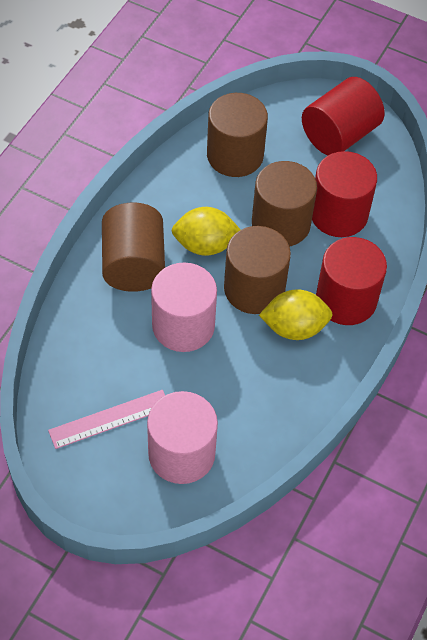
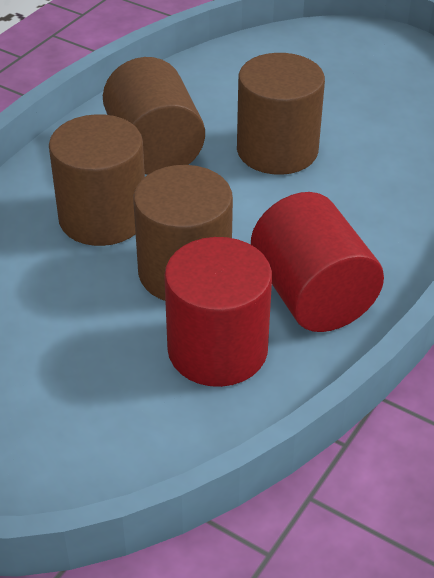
pink cylinder: [147,391,218,484] [151,262,217,352] = 2 -> none = 0
pink ruler: [48,390,165,449] = 1 -> none = 0
red cylinder: [302,77,385,155] [312,151,377,237] [316,237,387,325] = 3 -> [164,237,272,387] [251,192,384,332] = 2
yellow lemon: [171,207,241,256] [259,289,333,340] = 2 -> none = 0

